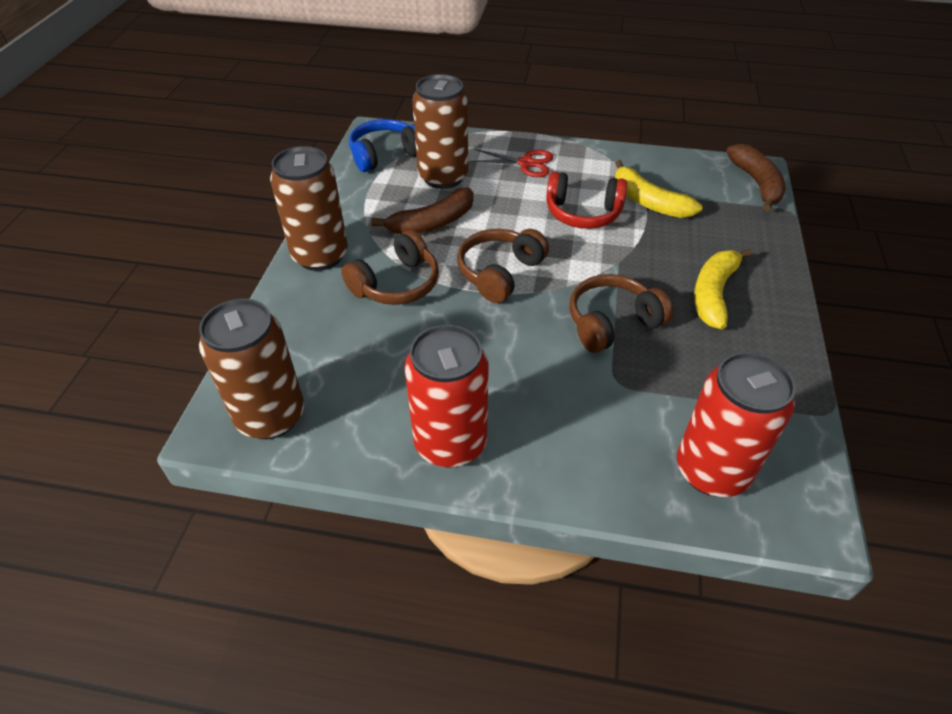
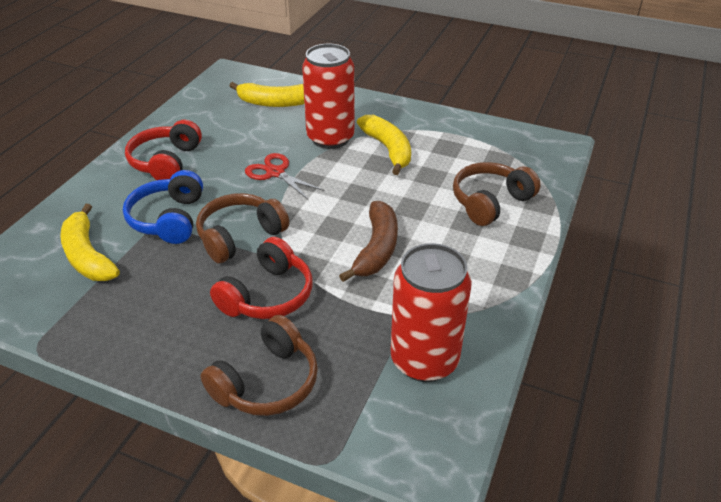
brown banana: [371,187,473,234] [726,144,786,211] = 2 -> [339,201,398,282] = 1
brown can: [199,299,304,439] [270,146,348,271] [412,74,468,189] = 3 -> none = 0
red headphones: [546,171,627,229] = 1 -> [125,120,202,180] [210,237,313,319] = 2
yellow banana: [615,160,702,218] [694,248,753,329] = 2 -> [60,204,120,281] [229,82,304,107] [357,115,411,175] = 3

